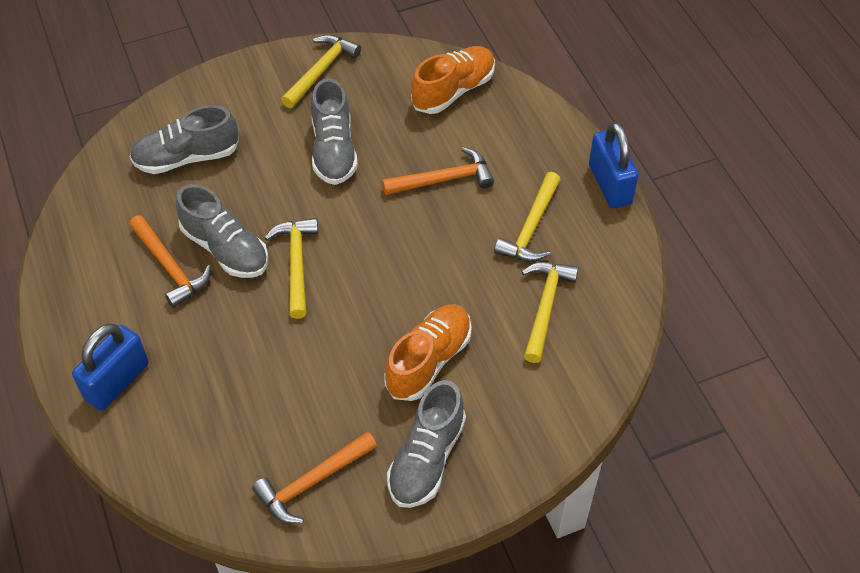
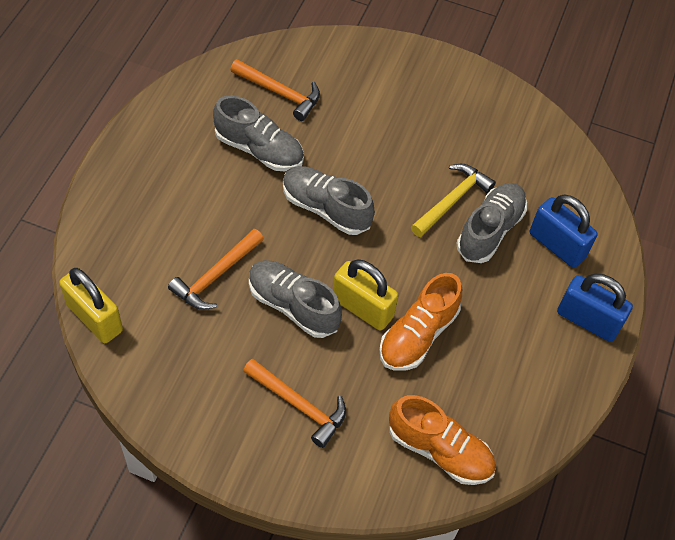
yellow hammer: [265,218,318,319] [281,35,361,108] [494,172,561,262] [522,262,579,363] = 4 -> [411,164,496,237] = 1
yellow padlock: none = 0 -> [59,268,123,343] [333,259,398,330] = 2

